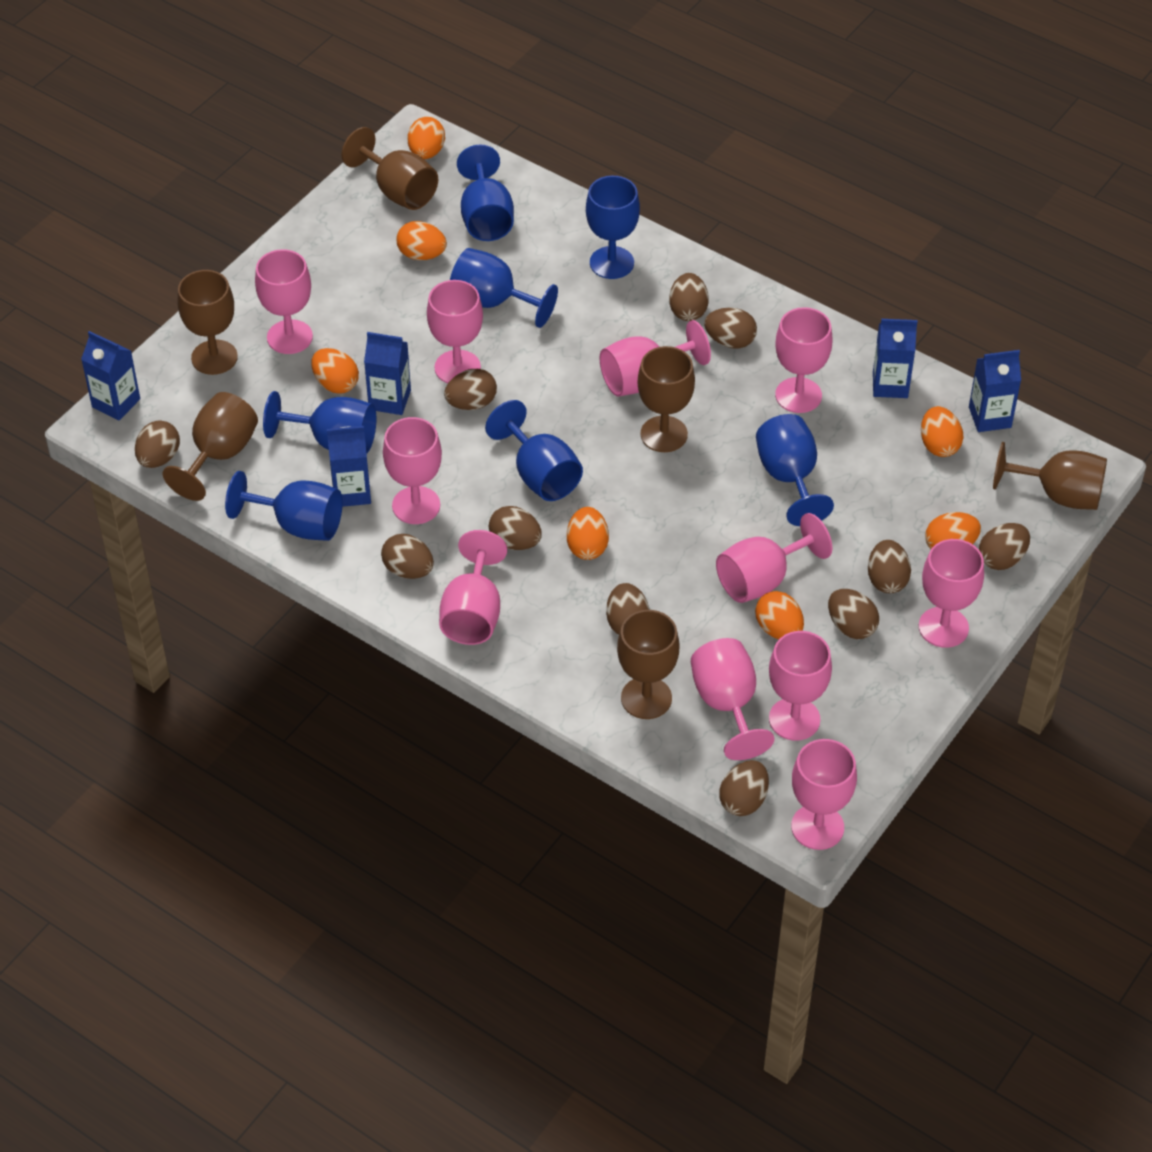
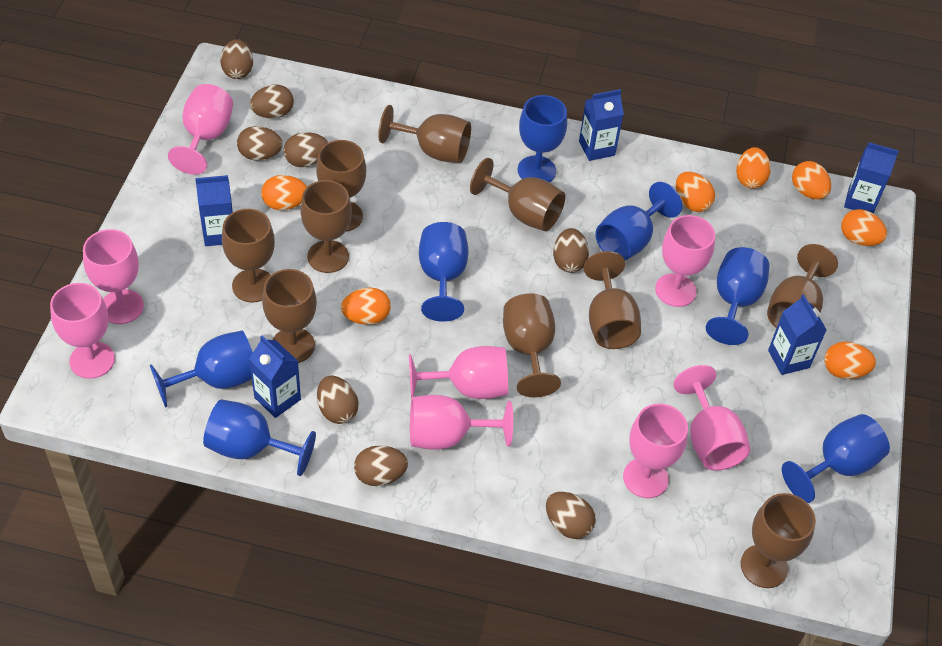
brown egg: [135,420,180,468] [381,534,434,579] [444,369,497,410] [489,506,542,550] [606,583,650,635] [669,273,709,321] [704,308,757,349] [720,760,769,816] [828,589,879,639] [868,540,911,593] [979,523,1030,570] = 11 -> [220,39,253,79] [237,126,283,161] [250,84,294,118] [284,132,328,167] [317,376,359,424] [354,445,408,486] [546,492,596,539] [553,228,589,273] = 8
brown goblet: [162,392,258,501] [178,270,238,375] [342,127,438,210] [617,610,679,719] [637,346,695,452] [993,442,1107,510] = 6 -> [222,209,275,303] [262,269,317,363] [300,180,352,273] [316,140,366,232] [378,105,471,163] [470,158,565,231] [503,293,561,397] [584,251,641,349] [740,493,816,588] [767,244,838,329] = 10
pink goblet: [255,249,313,354] [383,417,442,524] [427,280,483,383] [439,530,507,645] [599,320,711,397] [691,638,775,760] [716,513,832,603] [769,631,832,741] [775,307,833,413] [791,739,857,850] [919,539,984,648] = 11 -> [50,283,115,379] [83,229,144,324] [168,84,233,175] [409,346,508,399] [410,395,513,450] [623,404,688,498] [655,215,715,307] [673,365,750,471] = 8

